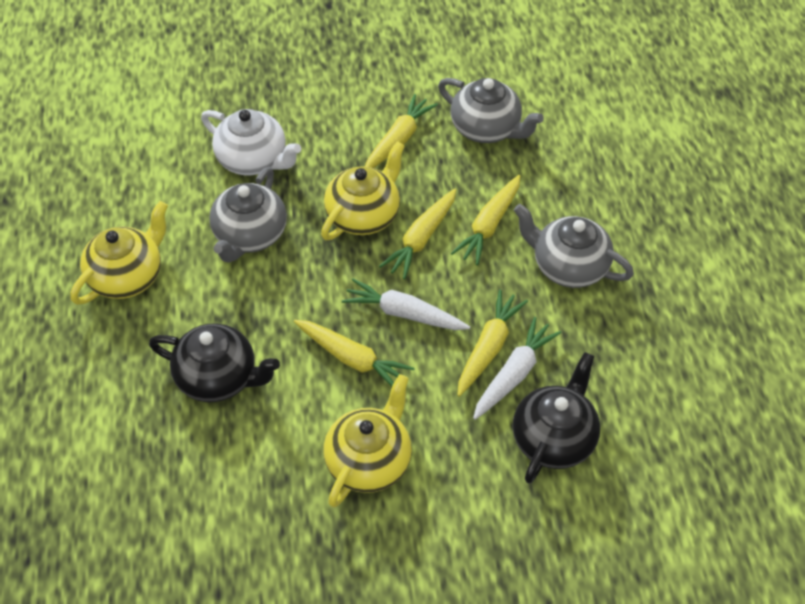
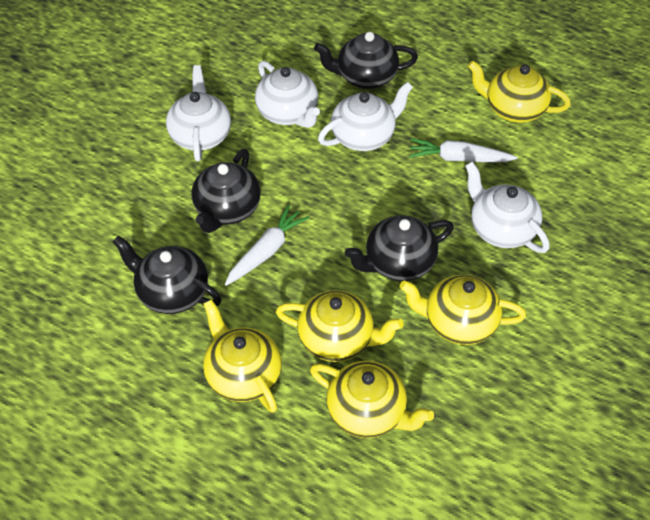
black teapot: [149,324,280,402] [512,352,600,483] = 2 -> [113,236,222,314] [192,149,261,233] [314,32,418,89] [345,215,454,281] = 4
grey teapot: [209,167,287,263] [438,78,544,143] [514,204,634,288] = 3 -> none = 0
white teapot: [201,109,301,175] = 1 -> [166,65,231,161] [255,61,320,128] [318,82,413,151] [465,161,550,253] = 4
yellow carrot: [294,320,415,387] [365,94,438,168] [379,189,456,279] [451,175,520,265] [457,289,528,397] = 5 -> none = 0
yellow teapot: [70,201,168,305] [321,141,405,240] [323,374,412,507] = 3 -> [203,299,282,413] [276,290,404,362] [310,361,434,438] [400,275,526,345] [468,61,571,123] = 5

